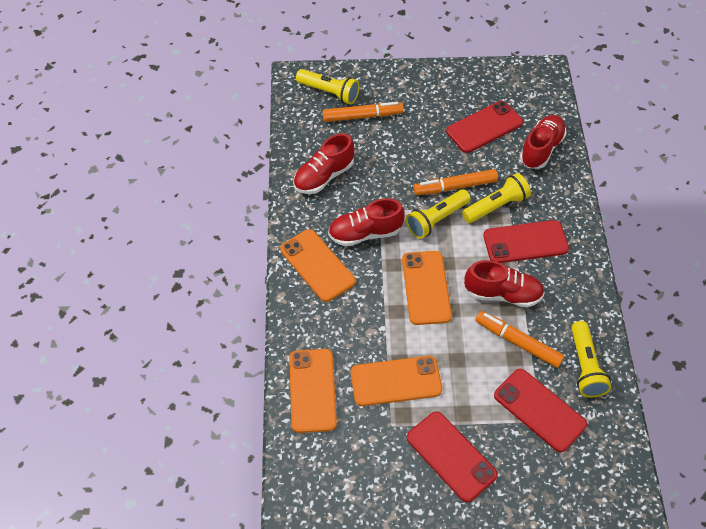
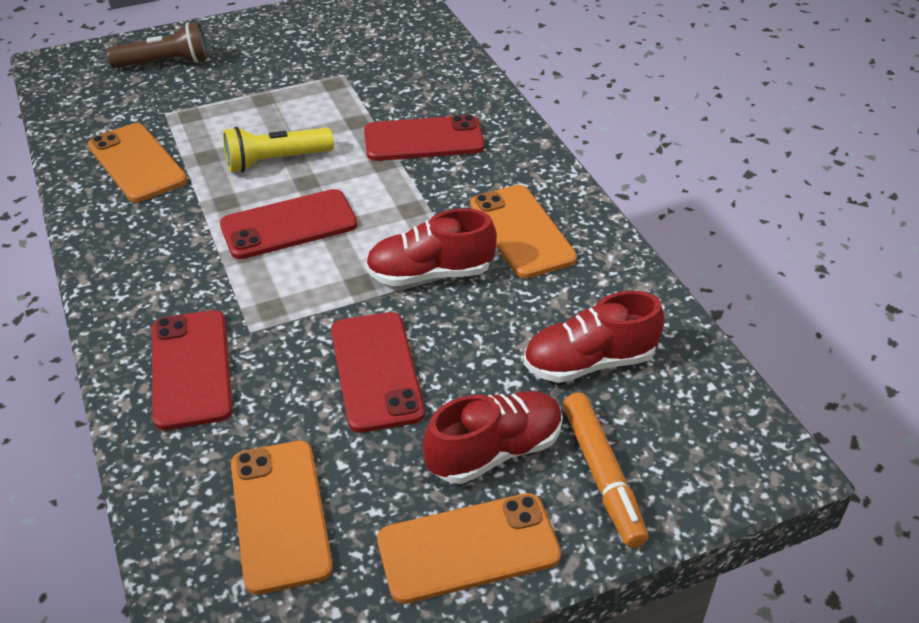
brown flashlight: none = 0 -> [107,22,208,68] = 1
orange marker: [323,102,404,122] [413,169,498,195] [475,311,564,368] = 3 -> [563,393,648,548] = 1
red shoe: [293,133,354,194] [328,198,405,246] [464,260,545,307] [520,115,567,169] = 4 -> [365,209,497,286] [423,391,563,484] [524,291,665,383] = 3
yellow flashlight: [296,69,360,105] [406,189,471,239] [462,173,531,223] [571,321,611,397] = 4 -> [223,127,334,172] = 1

